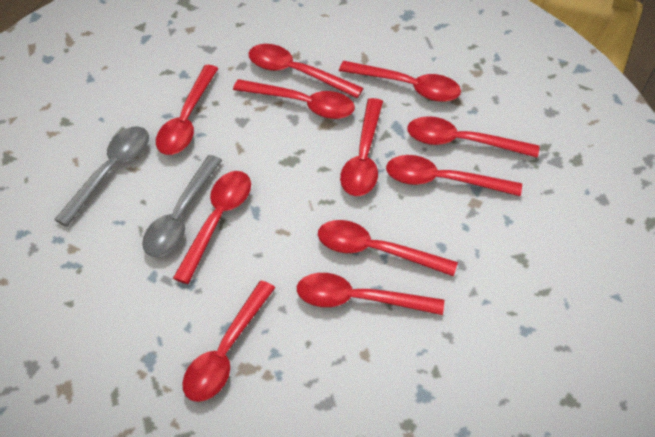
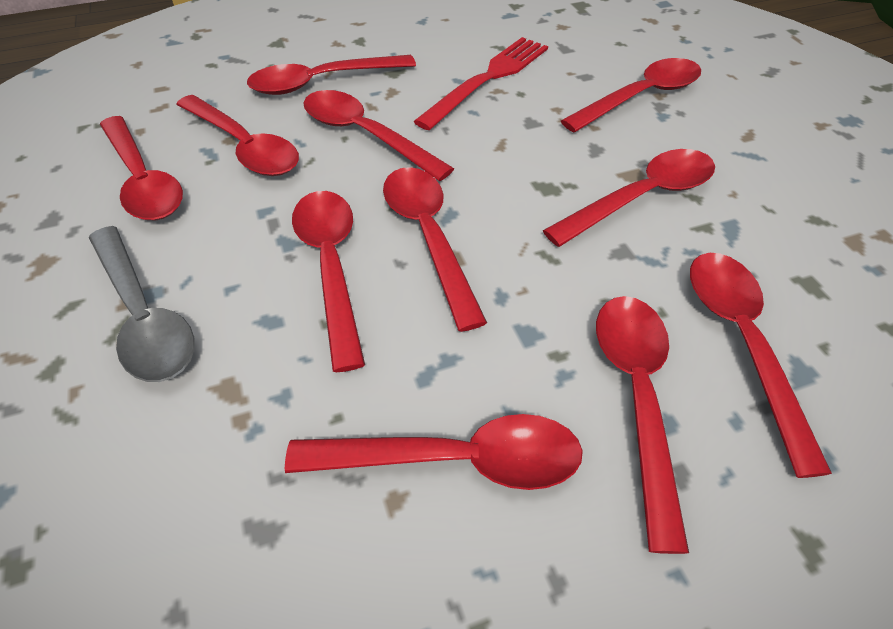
grey spoon: [54,126,149,227] [142,155,222,257] = 2 -> [89,226,195,382] = 1
red fork: none = 0 -> [413,37,548,130] = 1

